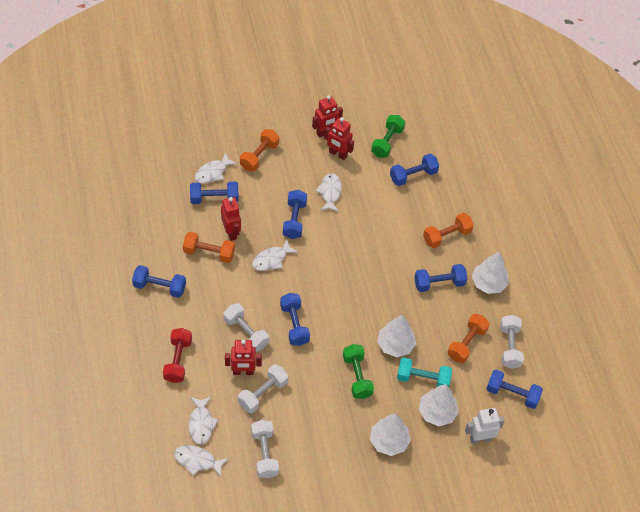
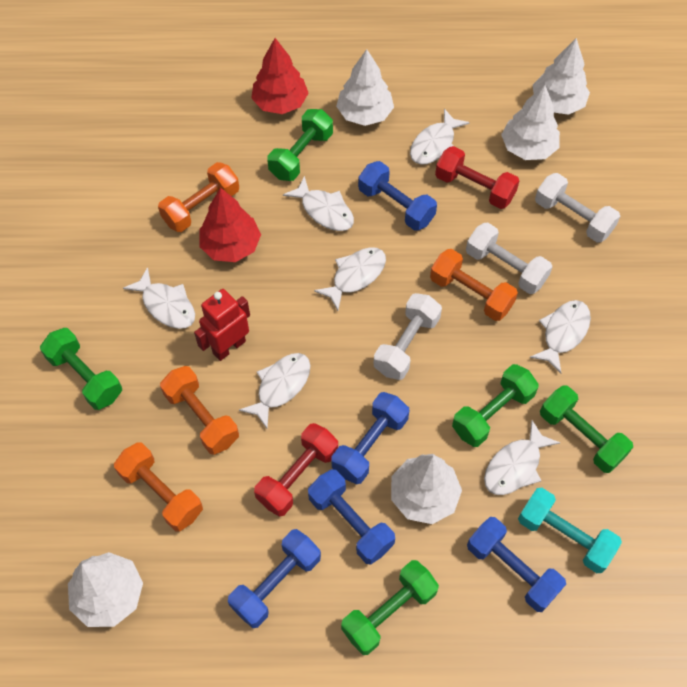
blue dumbbell: [132,265,186,298] [190,182,239,204] [280,293,310,346] [283,190,307,239] [390,154,439,186] [414,264,467,292] [486,370,543,409] = 7 -> [228,529,321,628] [308,469,395,565] [332,392,409,484] [358,161,437,231] [467,517,566,612] = 5
green dumbbell: [343,344,374,399] [371,115,405,158] = 2 -> [40,328,122,410] [267,109,333,181] [341,560,439,655] [452,364,539,447] [540,385,633,473] = 5
red dumbbell: [163,328,192,383] = 1 -> [254,423,338,517] [435,146,519,209] = 2
red robot: [221,197,241,241] [225,339,262,375] [312,95,343,138] [324,117,354,160] = 4 -> [194,289,250,361] = 1
red tree: none = 0 -> [199,188,261,262] [251,38,309,114] = 2
white dumbbell: [223,303,269,352] [238,364,288,413] [251,420,279,478] [500,315,524,369] = 4 -> [374,293,442,380] [466,222,552,294] [535,173,620,243] = 3
white fish: [174,445,229,477] [189,396,218,444] [195,152,238,184] [252,239,298,271] [316,173,342,212] = 5 -> [123,267,195,329] [239,353,311,428] [283,176,354,231] [314,247,386,311] [410,109,470,165] [484,420,560,495] [530,300,591,374] = 7
white robot: [465,408,505,444] = 1 -> none = 0
white tree: [370,414,411,456] [377,315,416,357] [419,384,459,426] [471,252,509,294] = 4 -> [68,552,143,627] [336,49,394,126] [391,454,462,524] [501,85,560,160] [533,38,590,115] = 5

